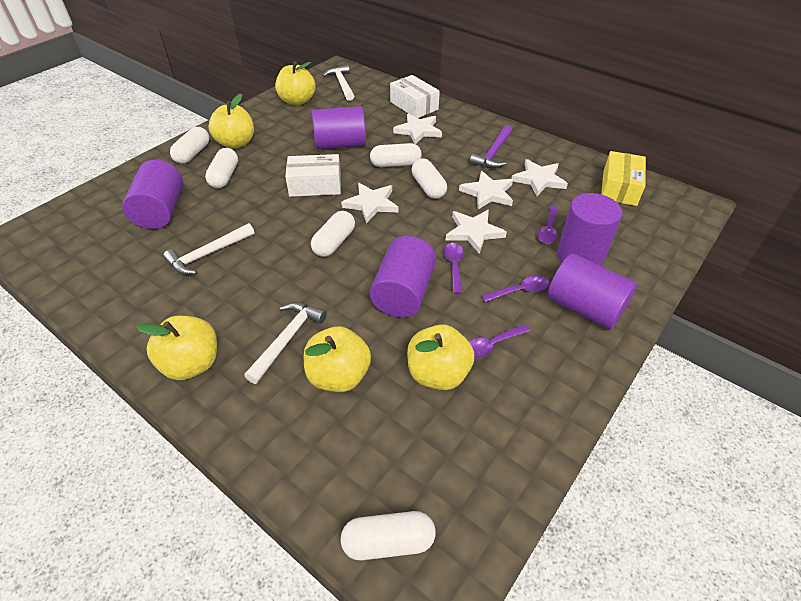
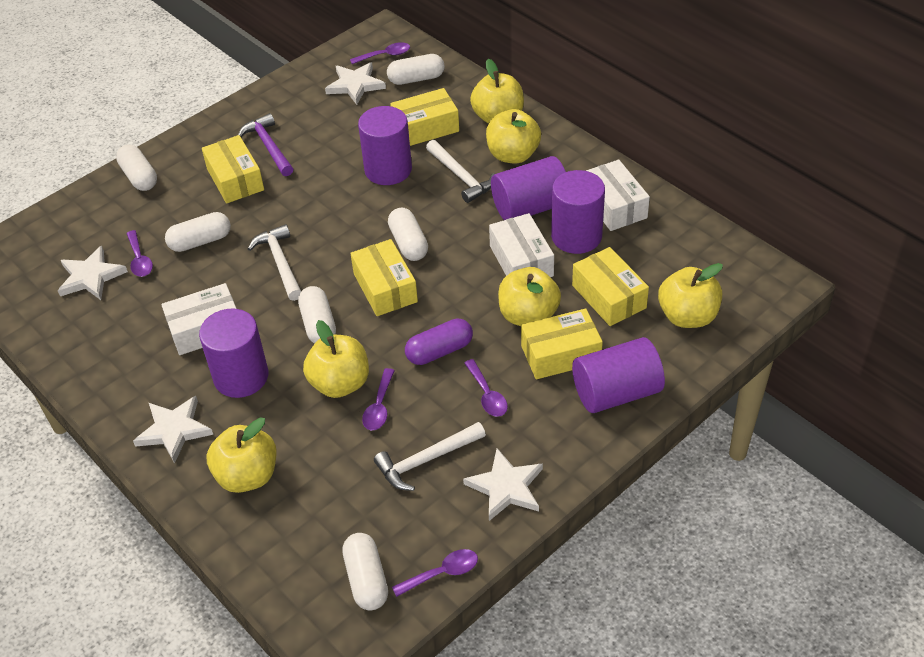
purple capsule: none = 0 -> [405,319,473,365] = 1
purple spoon: [444,243,464,294] [469,324,530,359] [482,276,549,302] [538,206,559,244] = 4 -> [126,230,153,277] [350,42,410,64] [362,368,395,430] [392,549,478,597] [464,359,508,417] = 5
white box: [285,154,341,197] [390,75,440,118] = 2 -> [161,283,237,355] [489,213,554,277] [586,160,650,231] = 3
white star: [341,183,398,223] [393,114,442,144] [446,210,507,254] [459,171,513,209] [511,159,568,196] = 5 -> [58,246,128,300] [133,396,213,464] [325,62,386,105] [463,448,543,521] = 4
yellow apple: [136,316,217,380] [208,93,254,149] [275,62,315,106] [304,326,371,392] [407,324,474,390] = 5 -> [207,417,276,493] [303,320,369,398] [470,59,524,124] [486,109,541,164] [498,267,561,326] [658,263,723,328] = 6
yellow box: [601,151,646,206] = 1 -> [202,135,264,203] [350,239,418,316] [390,88,459,146] [521,308,603,379] [572,247,649,326] = 5

